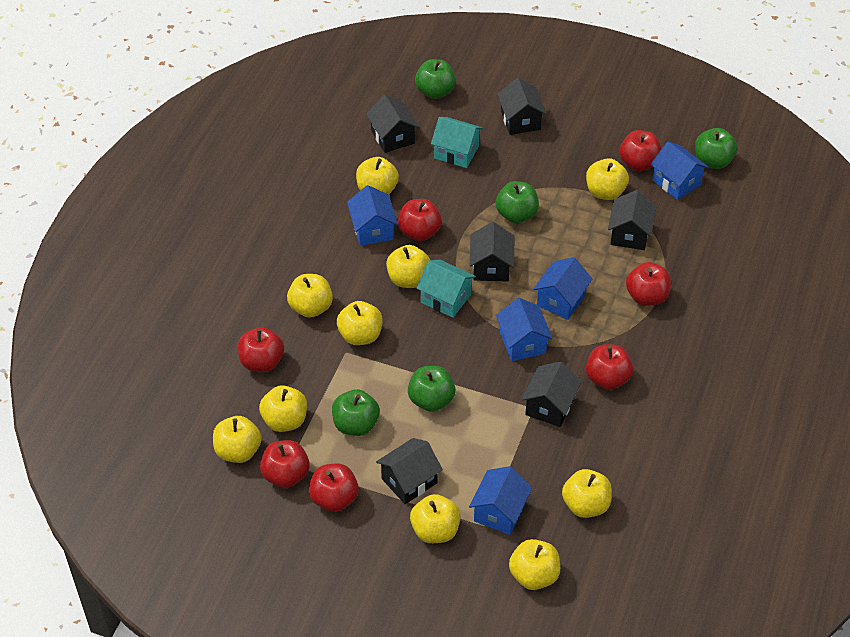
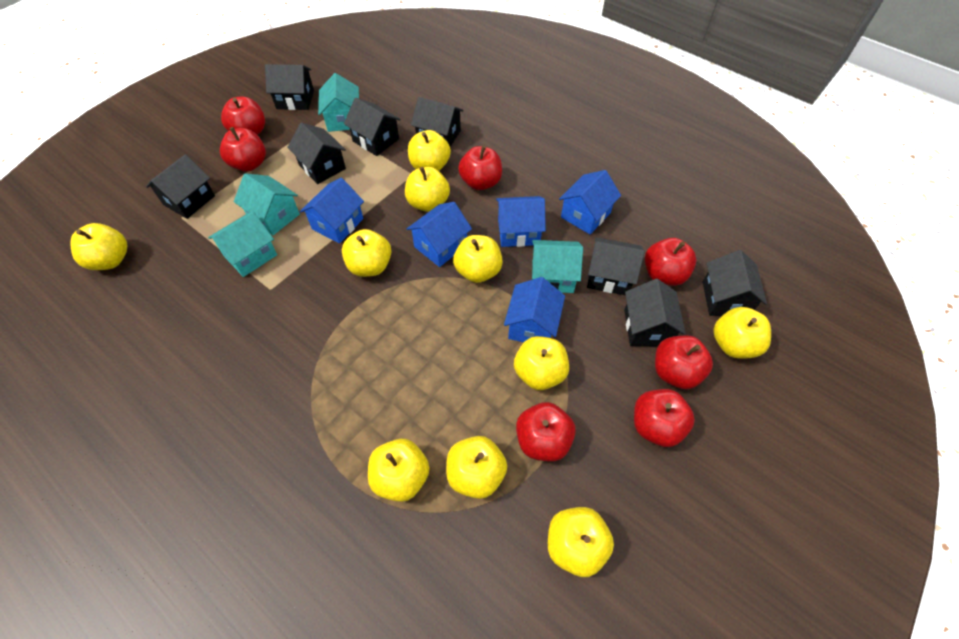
black house: [366,95,419,153] [376,438,443,504] [470,222,514,282] [497,78,547,135] [521,361,581,427] [608,190,657,250] = 6 -> [146,154,215,219] [265,64,314,110] [287,122,346,184] [344,98,401,156] [411,97,464,147] [587,237,645,295] [624,279,686,346] [703,250,767,316] = 8
green apple: [332,389,380,436] [408,366,455,412] [415,59,456,99] [496,181,539,223] [695,128,738,169] = 5 -> none = 0
turquoise house: [416,259,476,318] [431,117,483,168] = 2 -> [208,212,277,277] [234,173,300,235] [318,73,359,132] [532,240,583,293] = 4

